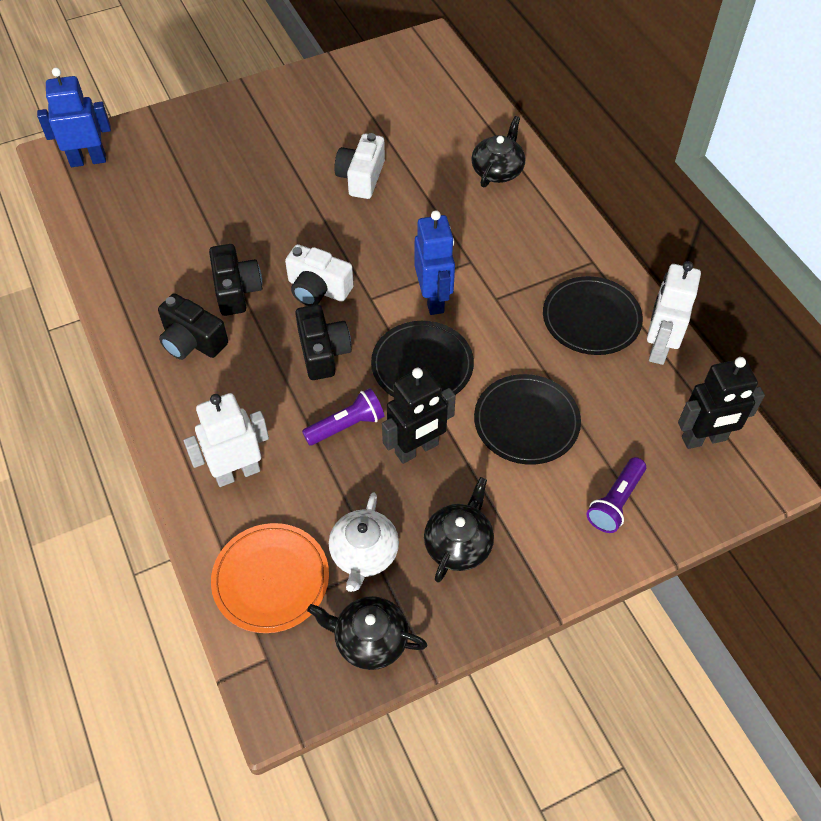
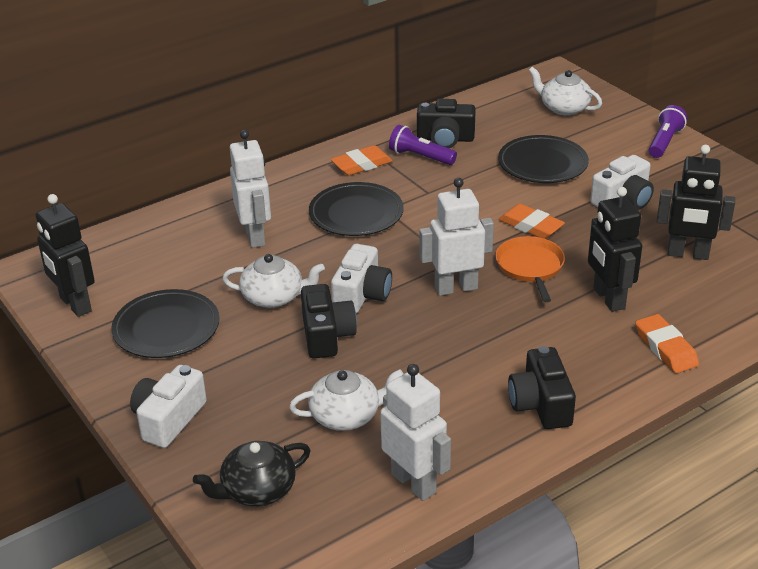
black robot: [382,367,456,464] [678,357,765,449] = 2 -> [36,194,95,317] [588,187,642,312] [657,145,735,260] = 3
black teapot: [307,596,427,670] [424,477,494,583] [471,116,525,187] = 3 -> [193,441,311,507] = 1
blue robot: [37,67,111,167] [415,210,455,315] = 2 -> none = 0
orange eraser: none = 0 -> [331,145,392,175] [499,204,565,239] [635,314,699,373] = 3
orange pan: none = 0 -> [495,236,565,302] = 1
orange plate: [211,523,329,633] = 1 -> none = 0
white camera: [285,244,354,306] [334,133,385,199] = 2 -> [130,365,207,448] [331,244,392,314] [590,155,654,210] = 3
white robot: [184,393,269,487] [647,261,701,365] = 2 -> [230,130,271,248] [380,364,451,501] [419,178,494,296] = 3
white teapot: [329,493,399,592] = 1 -> [222,254,325,308] [289,369,404,431] [529,67,602,116] = 3

